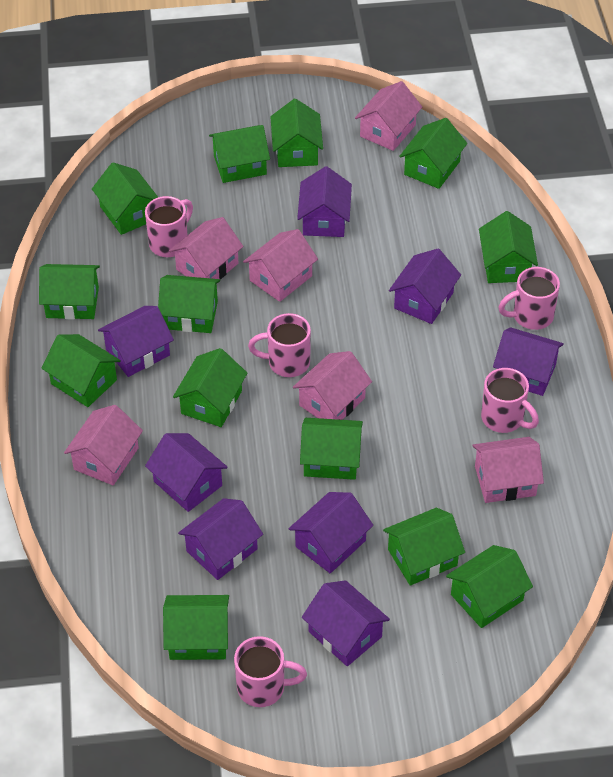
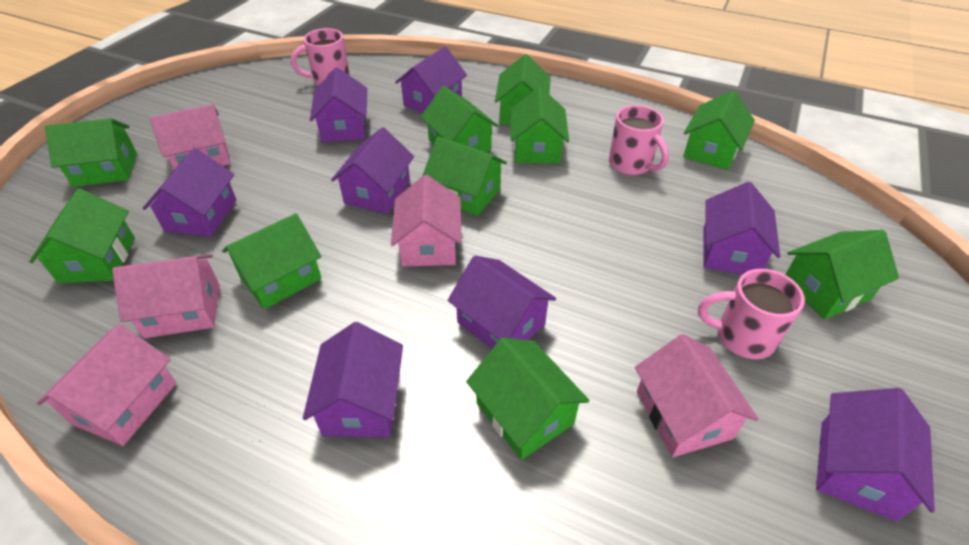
green house: [39,264,100,319] [41,334,121,407] [92,162,158,235] [158,275,220,333] [163,595,229,660] [173,348,247,427] [209,125,270,183] [270,99,323,167] [300,418,363,480] [383,508,465,586] [399,118,467,189] [446,545,533,628] [479,211,538,283] = 13 -> [29,189,135,283] [45,118,137,187] [222,213,322,309] [421,86,498,152] [422,137,507,216] [466,337,589,460] [495,54,551,125] [510,86,569,163] [683,90,755,170] [785,230,899,319] = 10
pink house: [64,405,143,485] [169,217,243,280] [243,229,318,302] [293,351,372,420] [355,81,422,151] [472,437,544,503] = 6 -> [37,324,176,446] [112,254,220,338] [150,104,231,170] [391,175,462,267] [635,334,759,457] = 5
pink mug: [145,196,193,257] [234,636,307,707] [248,313,311,377] [481,368,539,433] [498,267,560,330] = 5 -> [291,28,350,86] [609,105,669,175] [698,269,805,359] = 3

